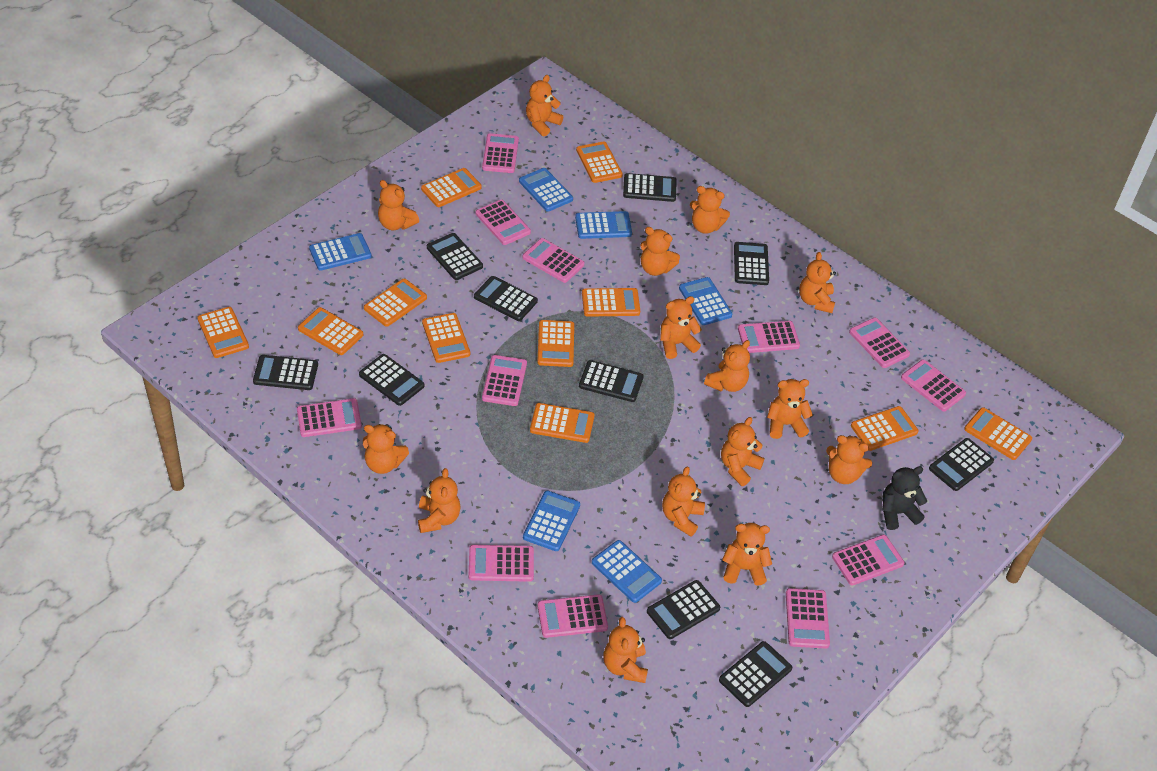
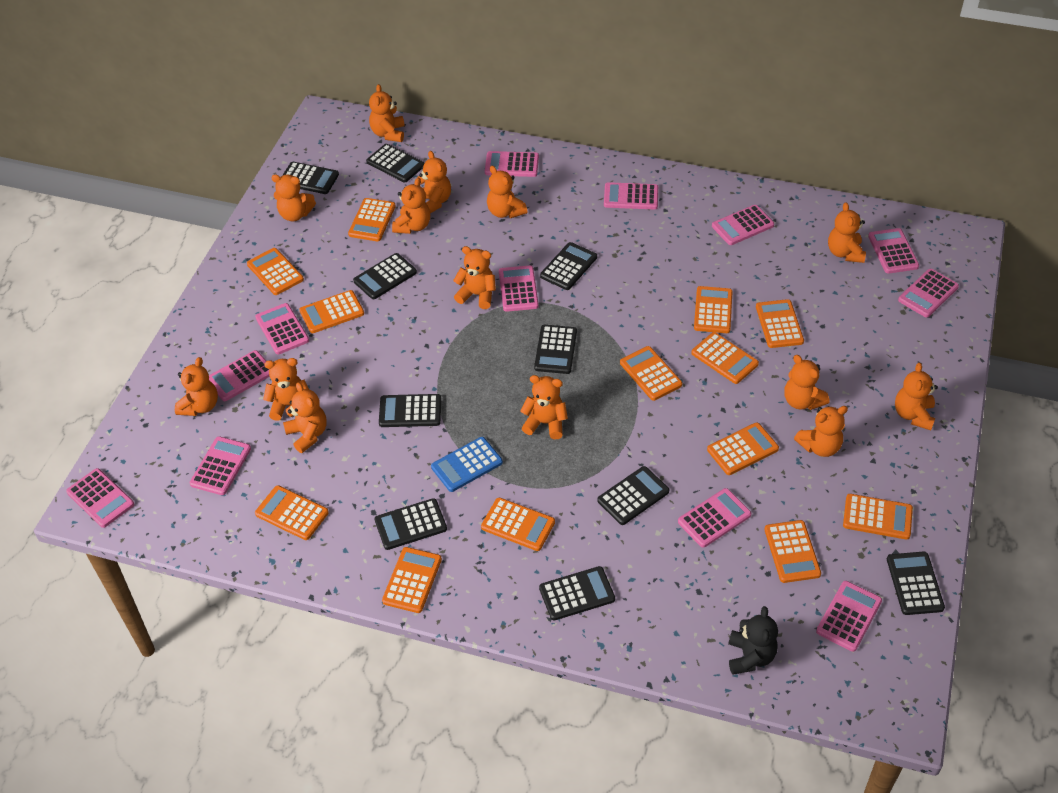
blue calculator: [309,233,372,271] [519,168,573,212] [523,491,580,551] [575,211,632,239] [592,540,662,603] [679,277,732,325] = 6 -> [431,437,503,492] = 1
orange calculator: [197,307,249,358] [298,307,363,355] [364,279,427,327] [421,168,482,207] [422,313,470,363] [530,403,595,443] [537,320,574,367] [576,141,623,183] [582,288,640,317] [851,406,918,451] [964,407,1032,460] = 11 -> [247,248,304,295] [255,485,329,540] [299,290,364,333] [348,198,396,241] [382,547,442,613] [481,498,555,551] [620,346,682,401] [691,332,759,384] [694,286,733,333] [707,423,779,475] [756,299,804,348] [764,520,821,583] [843,494,913,540] = 13
orange teddy bear: [363,424,409,474] [378,180,419,230] [418,468,461,533] [526,75,563,136] [603,617,648,683] [640,227,680,276] [660,296,702,359] [662,467,705,537] [690,186,730,234] [704,340,750,392] [721,417,765,486] [722,523,772,586] [767,379,813,439] [799,252,836,313] [826,435,872,484] = 15 -> [175,357,218,416] [263,358,309,421] [271,174,316,221] [283,382,327,453] [369,84,405,142] [392,178,430,234] [417,151,451,213] [453,246,496,309] [487,166,528,218] [520,375,568,439] [784,355,829,410] [794,406,848,457] [828,202,866,263] [895,363,938,430] = 14

